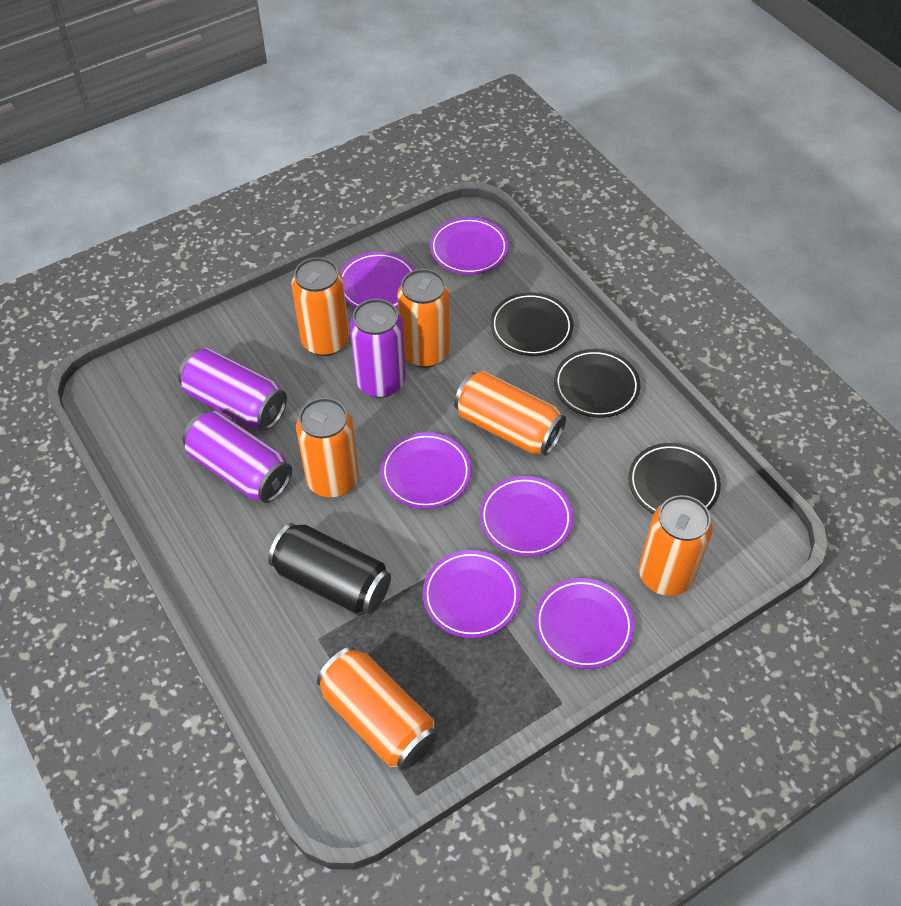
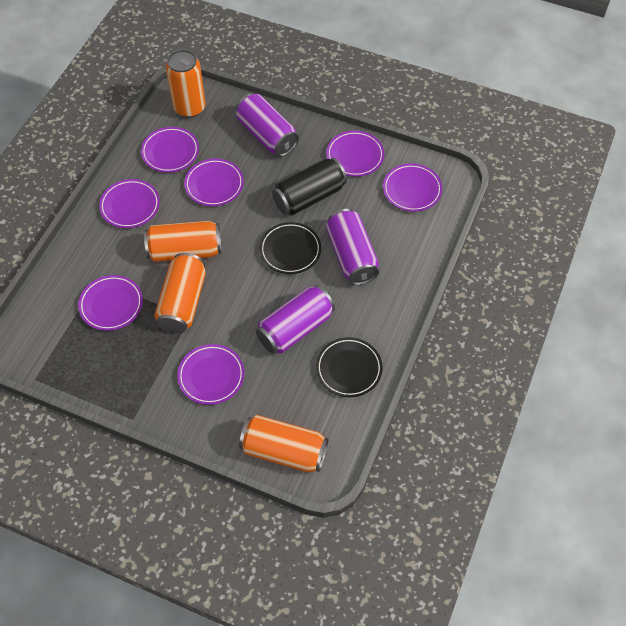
black plate: [491,292,573,356] [554,349,640,418] [628,443,721,514] = 3 -> [260,222,321,274] [316,337,383,397] = 2
orange can: [291,257,349,356] [296,398,359,497] [317,647,437,770] [397,269,450,368] [454,371,566,456] [639,495,712,596] = 6 -> [144,221,221,262] [154,253,206,333] [166,49,206,118] [239,415,328,472] = 4
purple plate: [340,252,415,308] [380,432,471,509] [423,550,520,638] [430,217,508,275] [480,476,573,557] [535,578,634,669] = 6 -> [78,275,143,331] [99,179,160,228] [141,127,199,173] [177,344,244,405] [184,158,244,206] [326,131,384,177] [383,163,442,212] = 7

